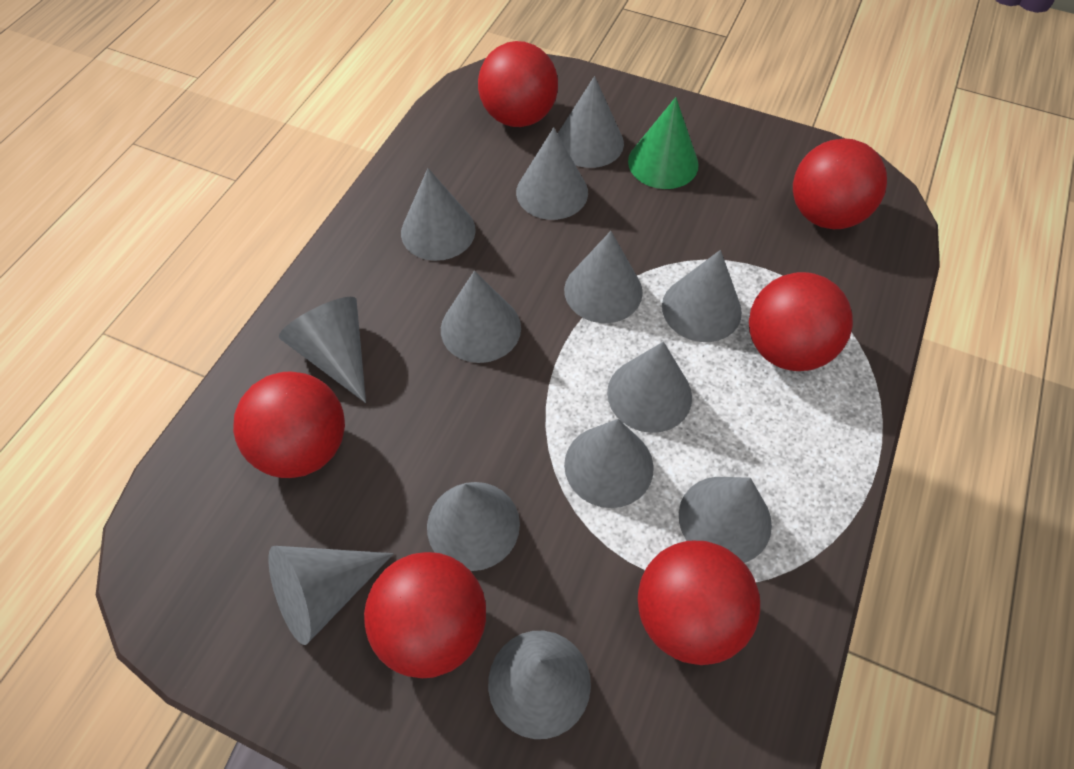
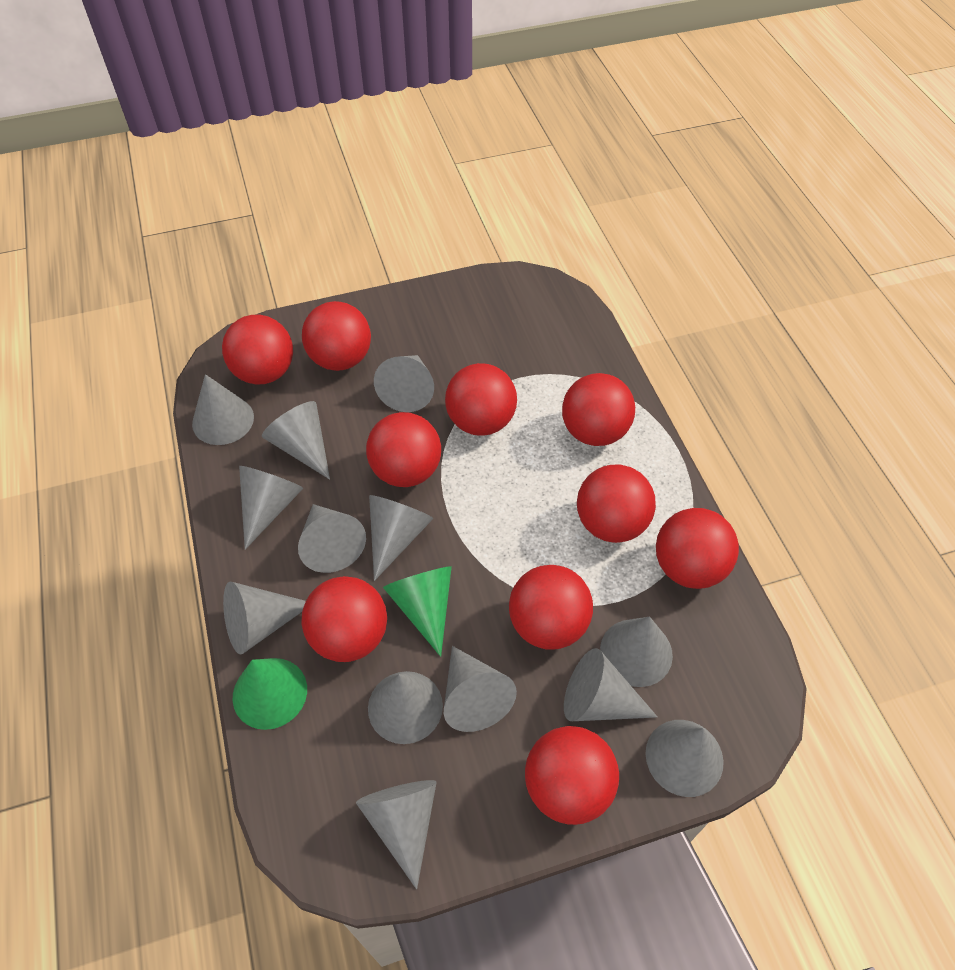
green cone: [628,97,699,189] = 1 -> [233,658,307,730] [383,566,452,657] = 2
red ball: [233,371,345,478] [364,552,486,678] [478,41,558,127] [638,541,760,665] [749,272,853,371] [793,138,887,229] = 6 -> [222,315,293,385] [301,576,387,662] [302,301,371,371] [366,412,441,487] [445,363,517,436] [509,565,593,649] [525,726,619,825] [562,373,635,446] [577,465,656,543] [656,508,739,589] = 10

